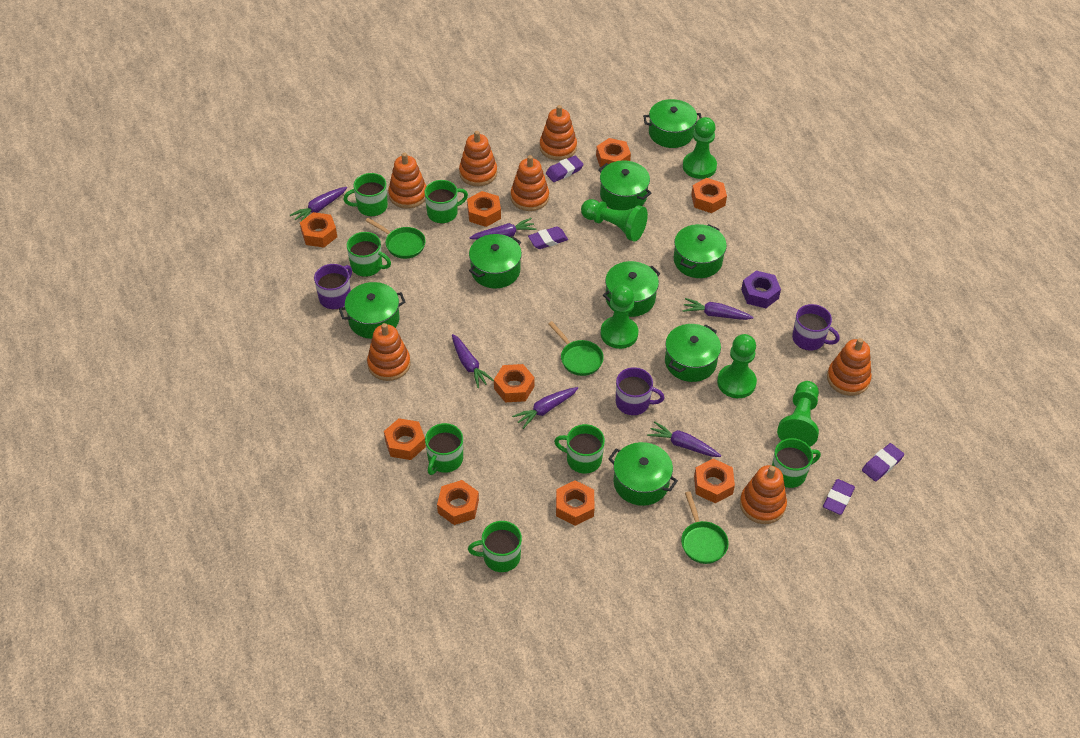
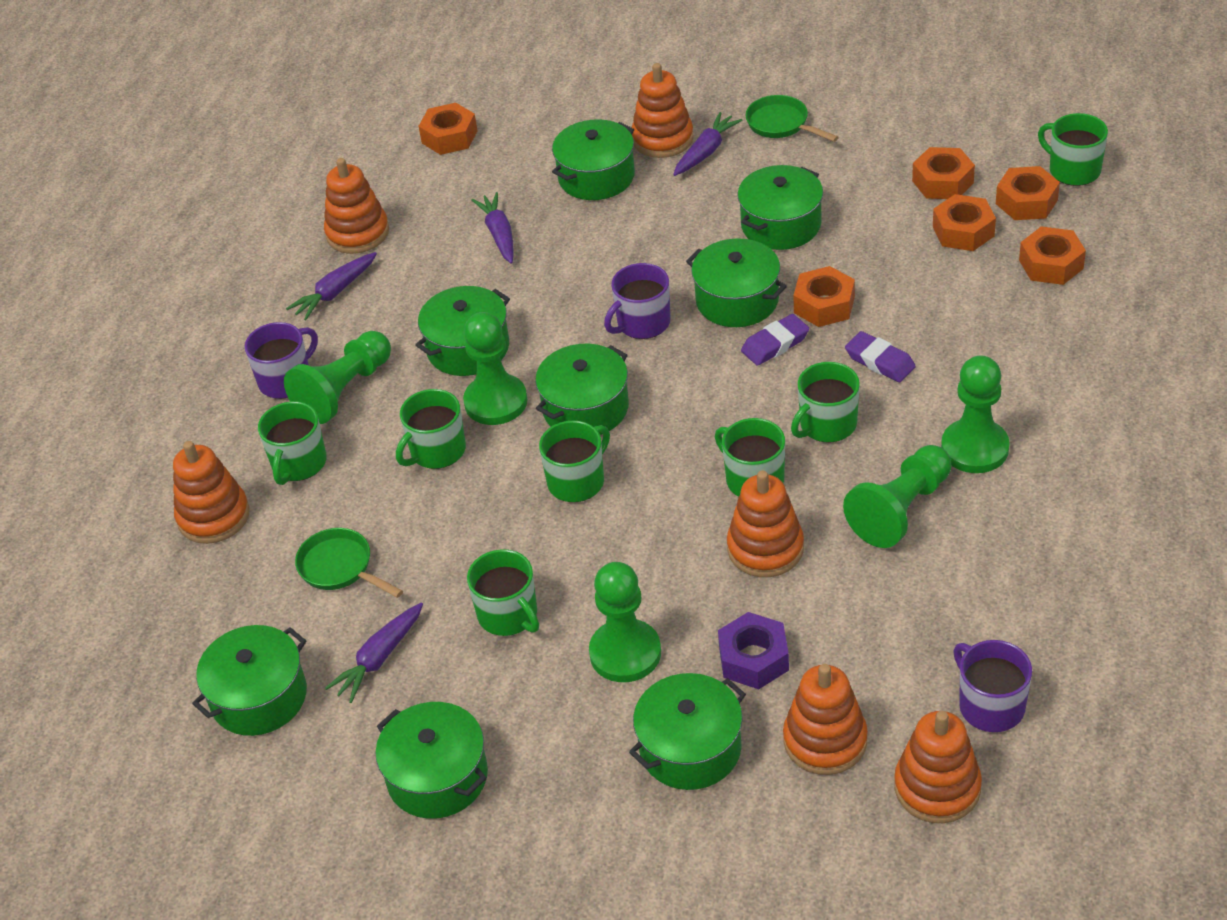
green pan: [366,218,426,259] [548,321,604,376] [681,491,729,564] = 3 -> [295,528,403,598] [746,95,839,142] = 2
orange nut: [300,212,337,248] [384,418,426,460] [437,480,479,525] [467,191,501,227] [494,364,535,403] [556,480,595,526] [596,138,631,168] [691,178,727,213] [694,459,735,503] = 9 -> [419,103,478,155] [793,266,855,327] [912,147,975,199] [933,194,996,251] [996,166,1060,220] [1019,226,1086,285] = 6
orange stacking toy: [367,323,410,381] [388,153,426,209] [459,131,497,186] [511,155,549,211] [540,105,577,160] [740,465,787,524] [827,338,872,396] = 7 -> [173,441,250,544] [324,158,389,254] [632,63,693,158] [727,470,804,577] [783,664,868,775] [894,711,982,823] = 6
purple carrot: [290,187,347,224] [452,334,494,388] [469,218,536,240] [512,387,578,429] [647,421,721,457] [682,298,754,320] = 6 -> [286,252,377,320] [325,602,423,703] [471,192,514,263] [673,112,743,176] = 4
purple eraser: [528,226,568,249] [546,156,584,182] [823,479,855,515] [862,443,904,482] = 4 -> [741,314,809,366] [845,331,916,382] = 2

